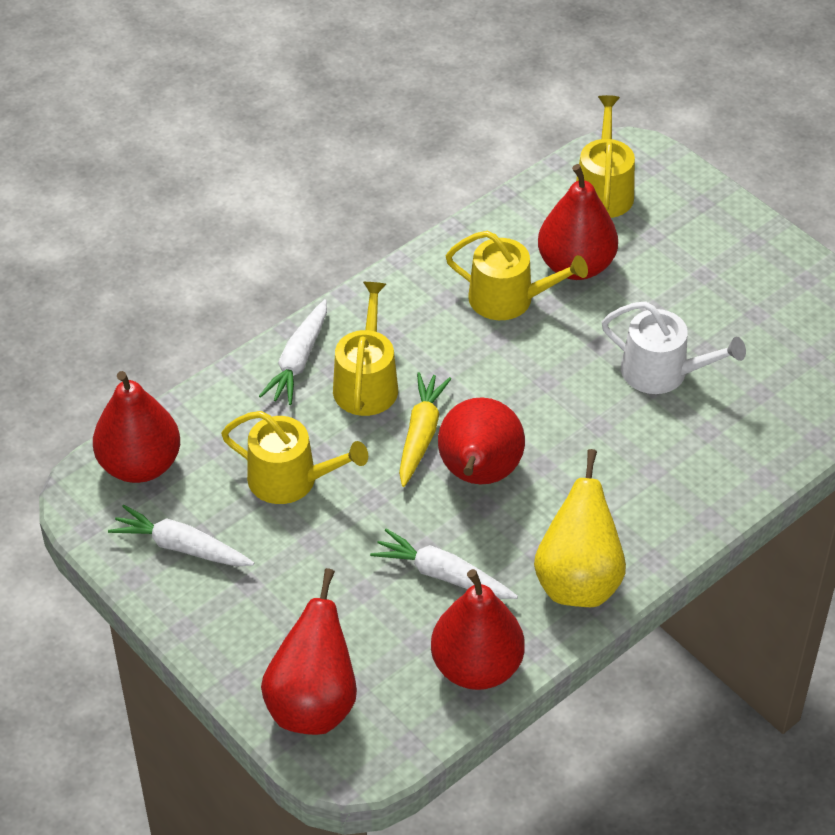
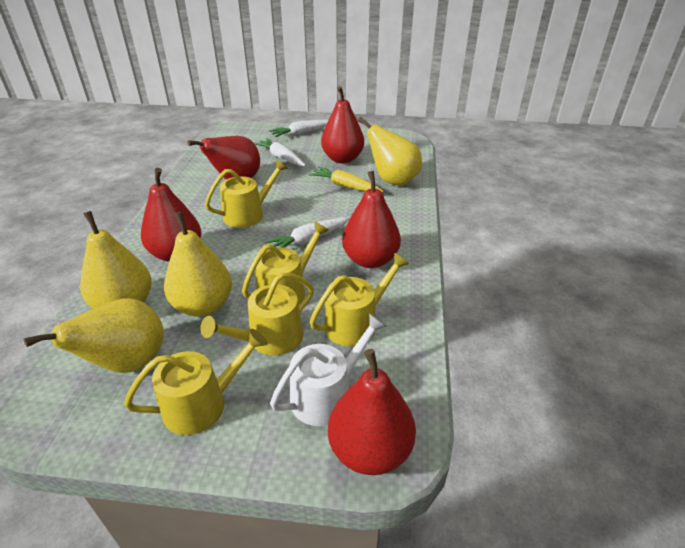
yellow pear: [534,449,626,607] = 1 -> [24,298,164,373] [80,211,152,309] [164,212,232,317] [358,117,422,186] = 4
yellow watering can: [221,411,368,504] [333,282,398,416] [446,231,588,320] [576,95,635,218] = 4 -> [124,329,268,435] [201,272,314,355] [205,160,288,228] [242,221,329,304] [310,253,409,347] = 5

